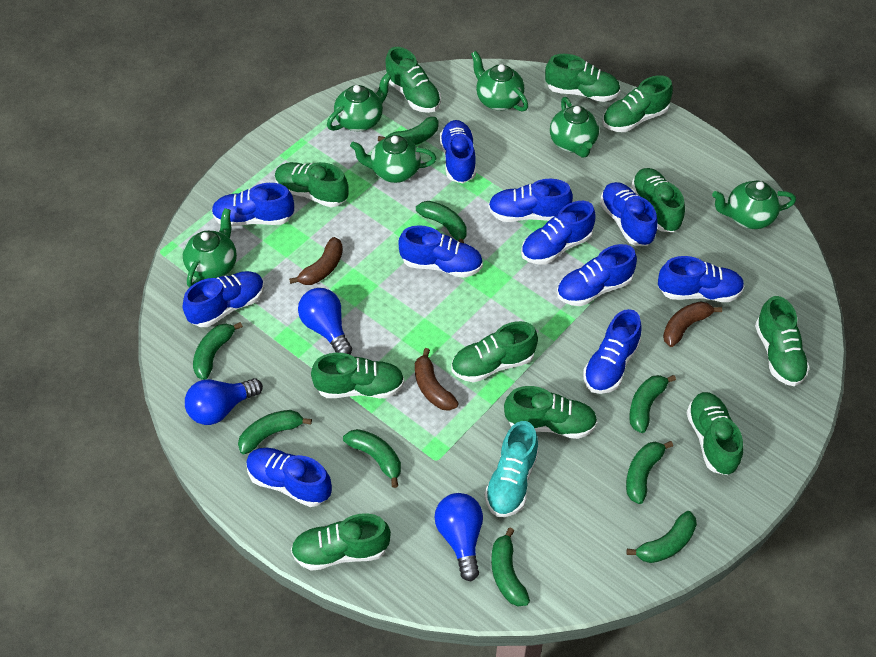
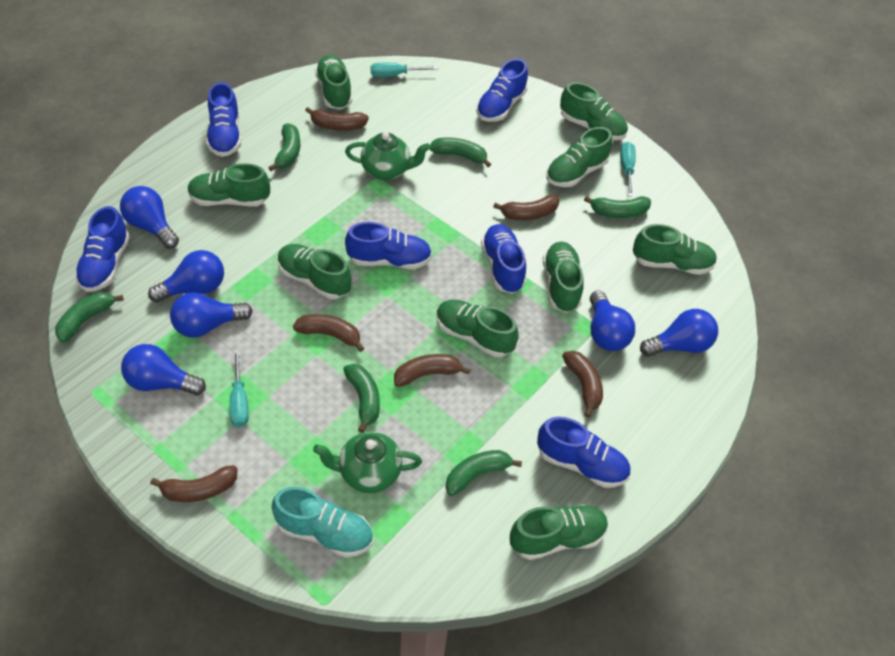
blue light bulb: [185,378,263,425] [298,288,352,355] [434,493,483,581] = 3 -> [120,186,179,249] [121,344,206,395] [148,250,224,303] [170,292,253,338] [590,291,635,351] [640,309,718,357] = 6
blue shoe: [183,271,265,327] [212,183,294,227] [246,448,332,507] [399,225,483,278] [439,120,476,183] [488,179,573,222] [521,201,595,264] [557,244,637,306] [583,309,642,394] [600,182,658,246] [658,256,744,302] = 11 -> [75,206,130,292] [206,82,241,157] [345,222,432,269] [476,59,528,122] [481,224,526,294] [537,417,630,488] = 6
brown banana: [289,237,343,285] [415,348,459,411] [663,301,722,347] = 3 -> [150,465,237,502] [293,314,364,352] [305,107,369,131] [394,354,471,387] [493,194,560,220] [562,351,603,418] = 6
green banana: [193,322,243,380] [238,410,312,454] [343,429,401,488] [378,117,439,145] [416,201,467,243] [491,528,530,606] [626,441,673,504] [627,511,697,563] [629,375,676,433] = 9 -> [55,292,124,343] [268,123,300,171] [343,364,380,433] [429,137,491,167] [445,450,522,496] [584,196,651,218] = 6
green shoe: [275,162,349,207] [291,513,391,571] [311,353,404,398] [386,47,441,113] [451,321,538,383] [504,386,597,439] [545,54,621,102] [602,75,673,132] [631,168,685,232] [686,392,743,475] [755,296,810,386] = 11 -> [187,163,270,206] [278,244,352,299] [315,55,352,110] [436,300,519,357] [510,504,608,560] [543,242,584,313] [546,127,612,187] [560,82,628,141] [633,224,717,275] = 9
green teapot: [183,208,237,288] [327,73,392,131] [350,135,437,183] [471,51,528,112] [550,97,599,158] [712,181,796,229] = 6 -> [313,432,422,493] [345,132,430,180] = 2
turquoise screwdriver: none = 0 -> [230,350,249,427] [370,63,438,77] [620,142,636,197] = 3

